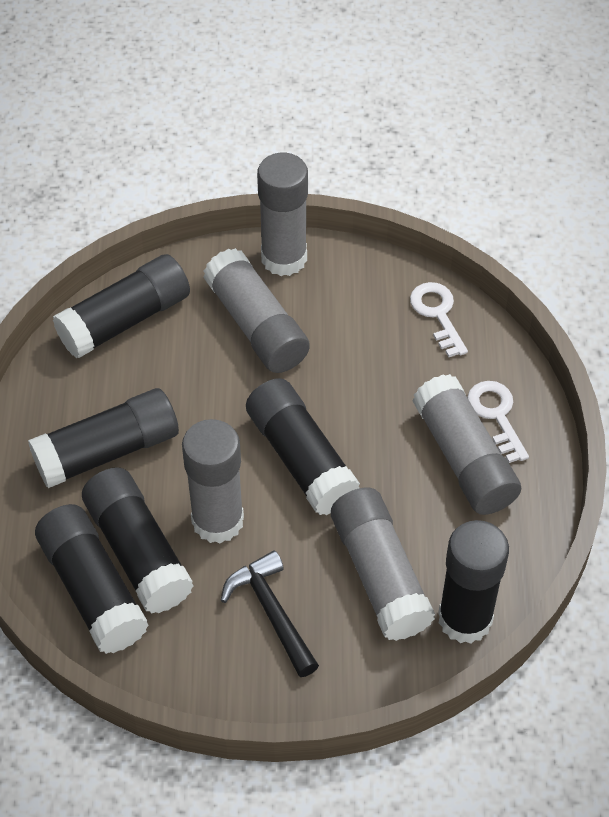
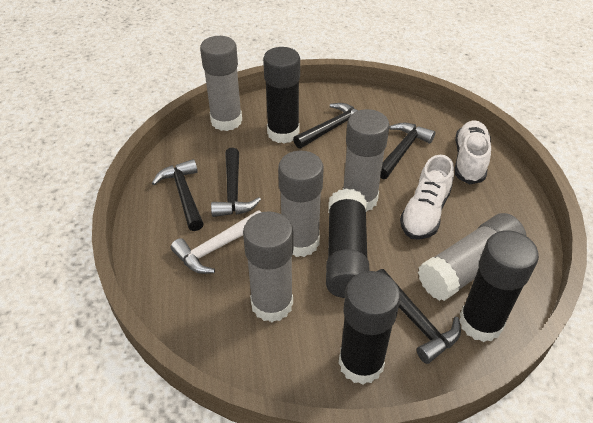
black glue stick: [28,388,179,488] [35,504,149,654] [53,254,190,358] [82,467,194,614] [246,378,360,515] [438,520,509,644] = 6 -> [263,47,300,144] [326,188,369,298] [339,271,401,385] [459,230,539,342] = 4
black hammer: [221,550,319,677] = 1 -> [152,159,204,231] [211,148,261,217] [293,103,358,148] [377,269,461,364] [380,123,435,179] = 5
white hammer: none = 0 -> [171,210,261,274] = 1
white key: [410,282,468,357] [467,381,529,463] = 2 -> none = 0
white shoe: none = 0 -> [400,155,454,240] [455,120,491,184] = 2

